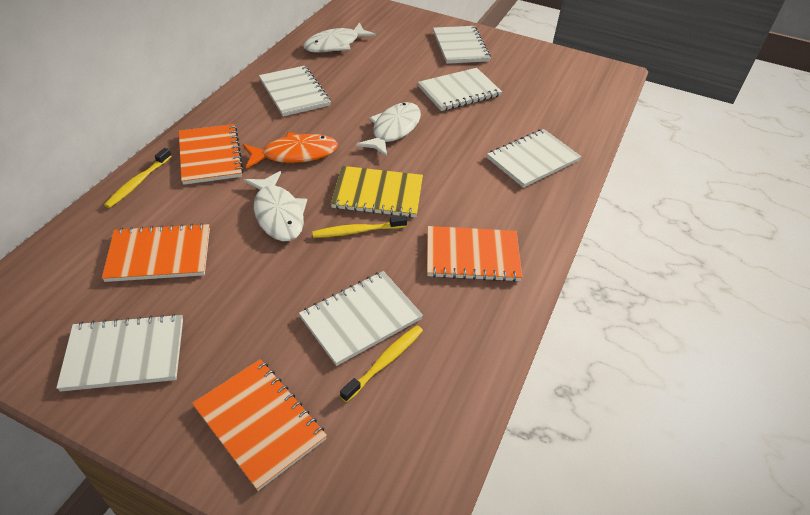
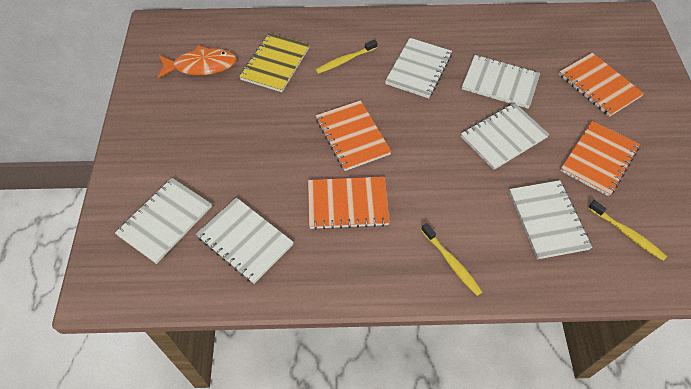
white fish: [244,171,307,241] [304,22,376,53] [356,102,421,157] = 3 -> none = 0

